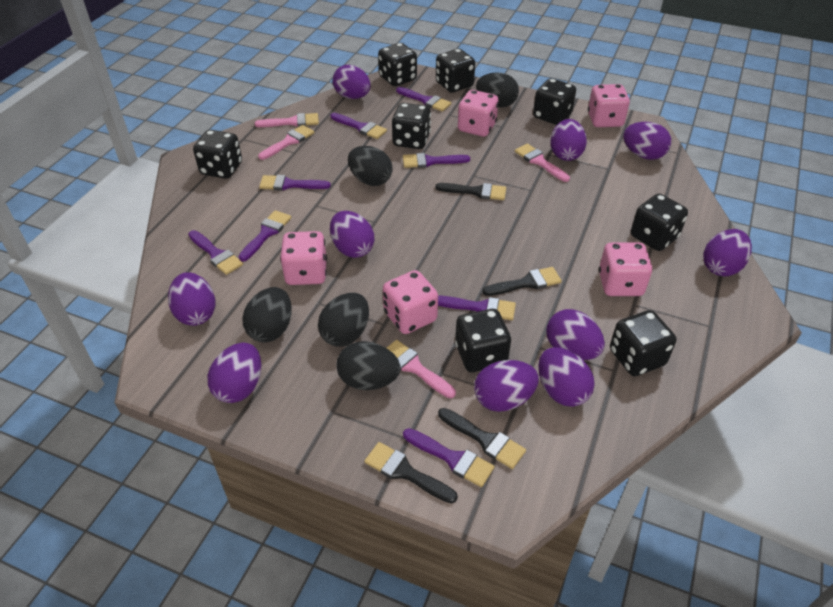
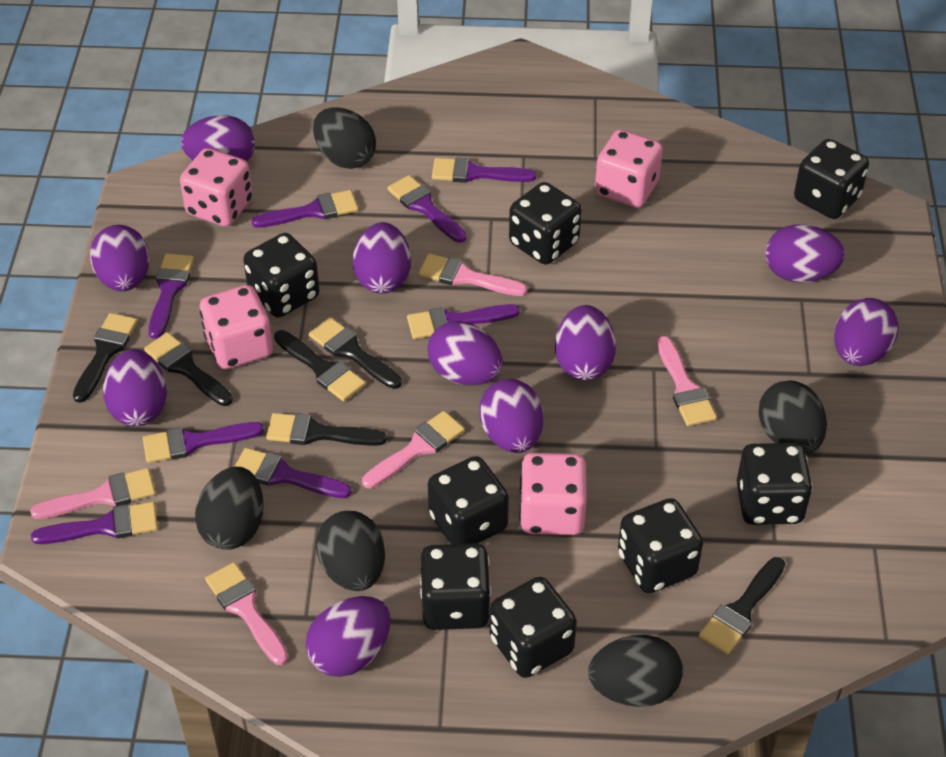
black brush: [364,442,458,503] [435,183,506,200] [438,408,526,469] [482,267,562,296] = 4 -> [73,313,138,403] [144,332,233,406] [266,413,387,446] [274,330,366,401] [309,317,402,389] [698,557,785,655] = 6
pink brush: [255,113,319,127] [258,125,315,160] [387,340,456,398] [515,143,570,182] = 4 -> [30,468,156,519] [205,562,288,665] [362,411,465,489] [418,254,527,296] [657,336,717,426] = 5
pink dice: [280,231,327,285] [383,270,438,334] [458,90,499,137] [588,84,630,127] [599,242,652,296] = 5 -> [180,148,253,227] [200,285,273,369] [519,453,587,535] [595,130,663,208] = 4

